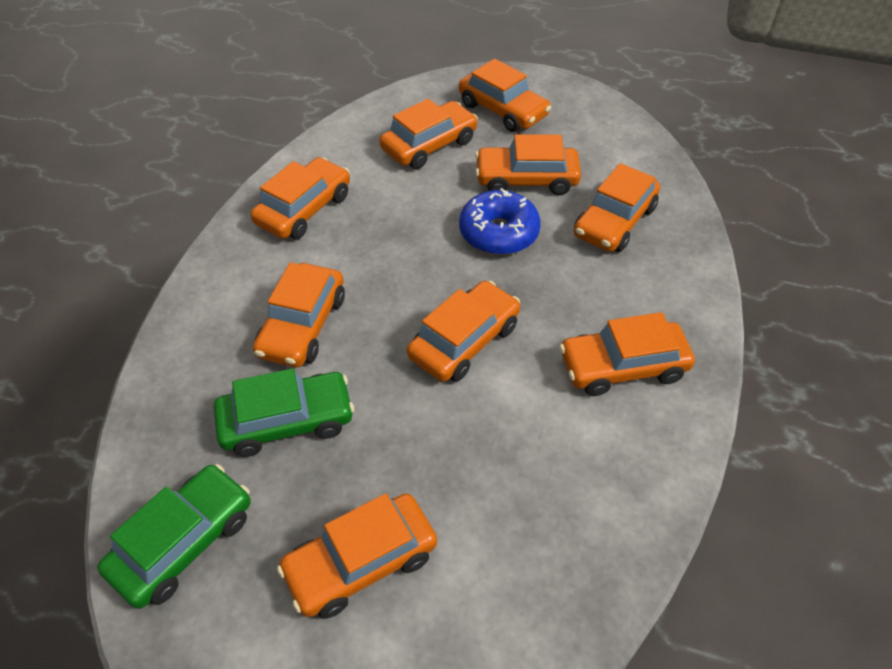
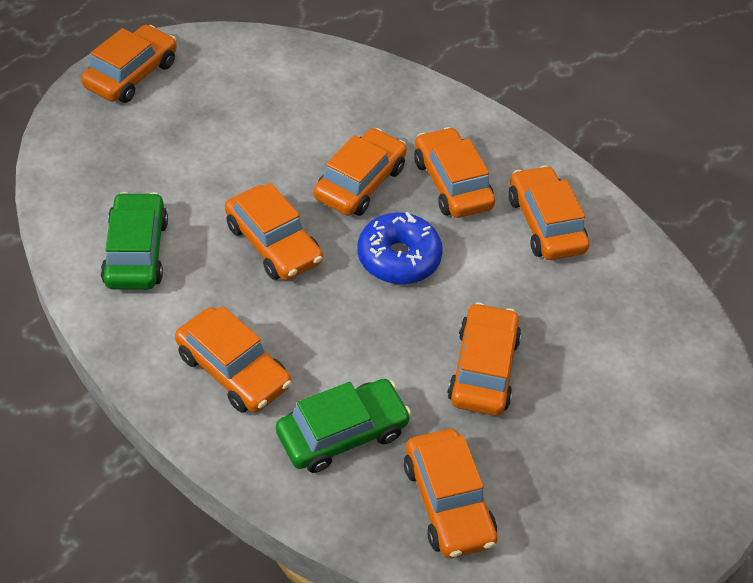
orange car: [250,157,350,239] [253,262,345,367] [277,493,437,619] [379,99,478,169] [407,281,520,382] [459,59,551,132] [475,134,581,195] [559,312,695,396] [574,163,660,252] = 9 -> [81,25,177,103] [175,306,291,413] [225,183,323,281] [314,128,407,216] [404,429,498,558] [414,127,495,218] [447,302,521,416] [508,165,589,260] = 8

